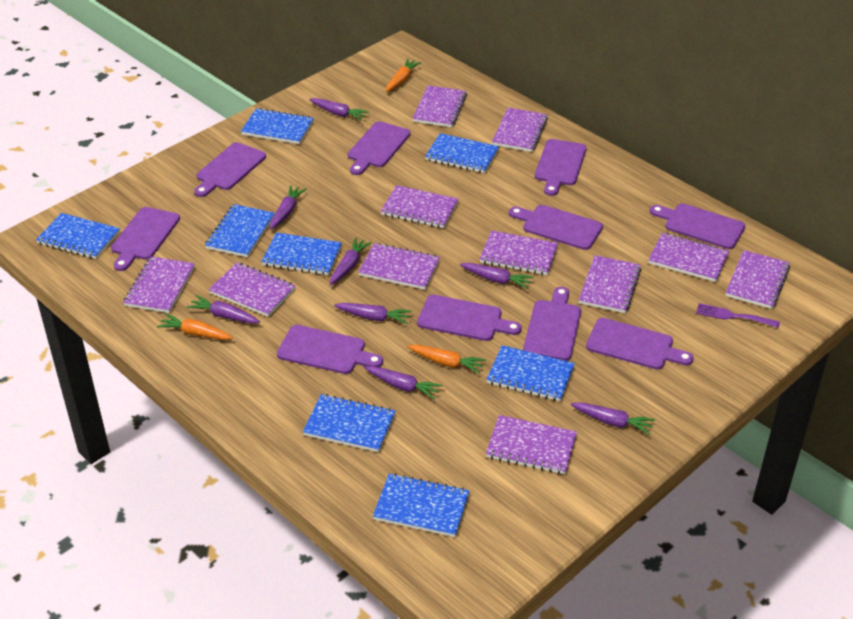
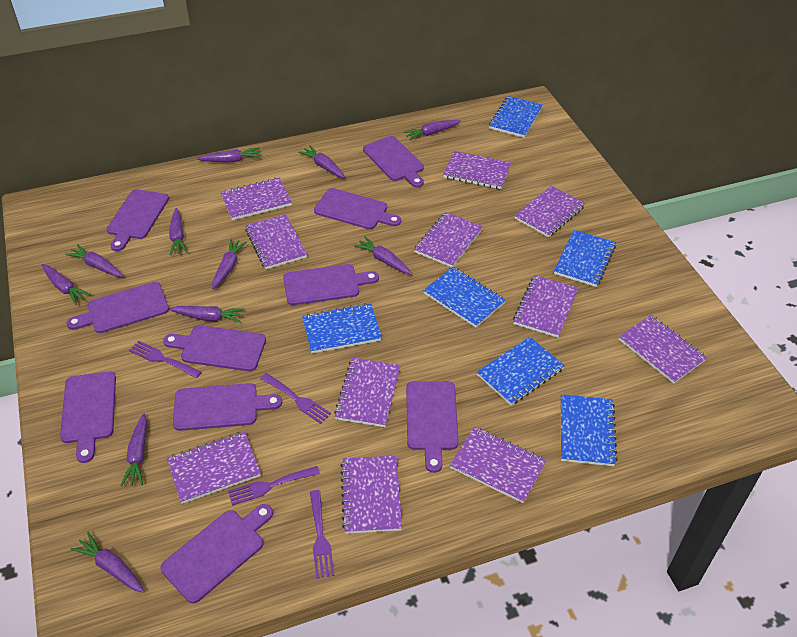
blue notebook: [36,213,120,259] [205,204,275,257] [241,108,314,144] [261,232,342,275] [303,394,396,452] [373,473,470,537] [425,133,499,173] [486,345,575,401] = 8 -> [302,303,382,353] [423,267,506,328] [477,337,565,405] [489,96,543,138] [554,230,616,287] [561,394,618,466] = 6
orange carrot: [157,314,233,340] [385,59,421,92] [407,345,486,374] = 3 -> none = 0
purple carrot: [187,295,260,324] [270,185,307,230] [309,98,369,121] [330,237,372,285] [334,303,412,324] [364,366,442,399] [460,263,534,289] [571,402,655,435] = 8 -> [42,264,91,305] [65,244,123,277] [71,532,145,593] [120,414,147,486] [169,208,188,255] [169,306,245,323] [197,147,261,163] [212,239,247,289] [298,145,346,178] [354,236,412,274] [403,120,461,140] = 11
purple fork: [696,303,780,328] = 1 -> [129,340,202,378] [228,466,320,506] [260,373,331,424] [310,490,334,579] = 4

